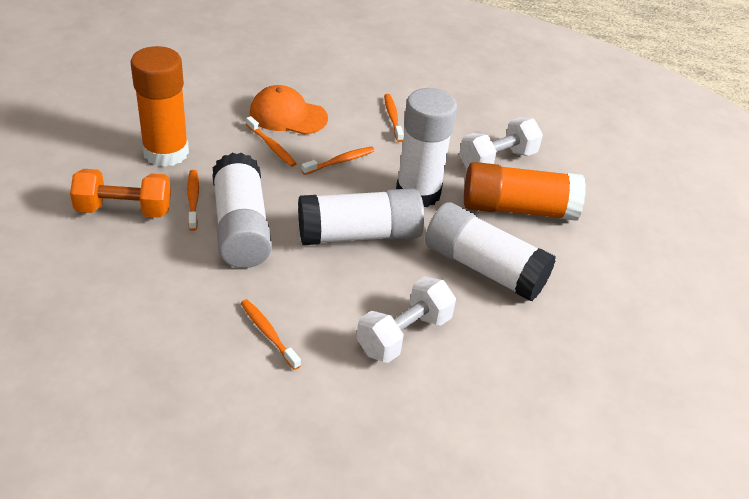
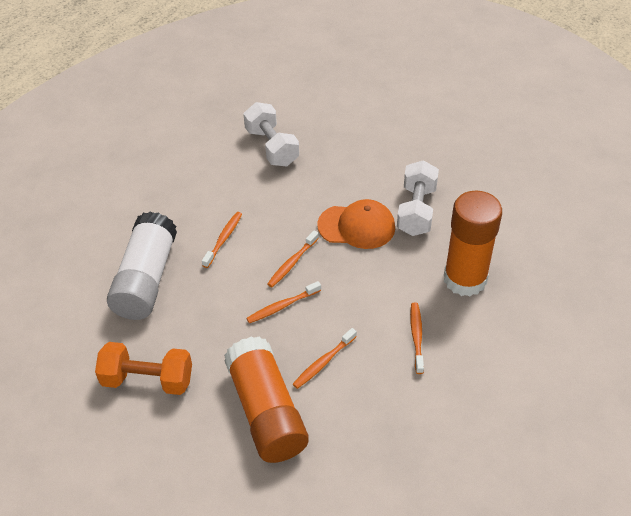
white glue stick: [212,153,272,268] [298,188,425,245] [396,88,457,207] [425,202,556,301] = 4 -> [107,211,177,320] = 1

